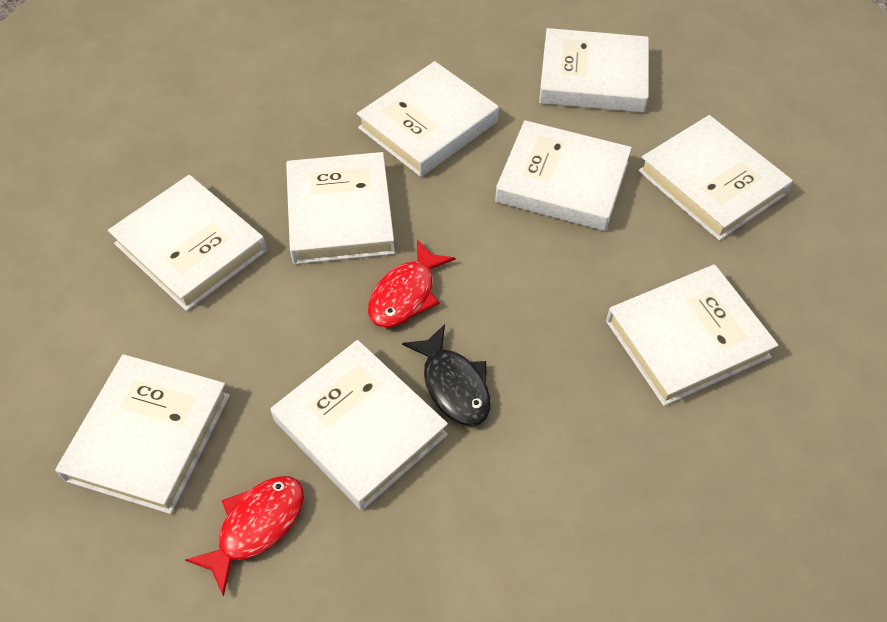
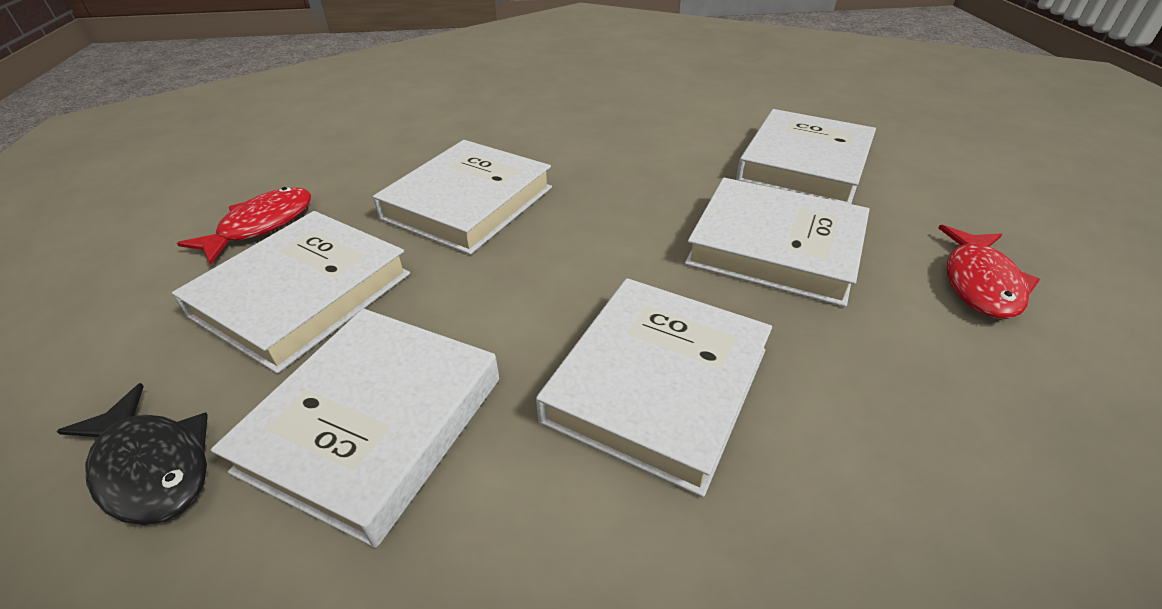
white book: [55,354,230,514] [108,175,267,311] [271,340,448,511] [286,152,395,264] [357,61,499,177] [495,120,632,231] [539,28,649,113] [606,265,778,406] [638,115,793,241] = 9 -> [172,211,410,373] [211,309,499,548] [373,140,552,255] [536,278,772,497] [685,178,870,307] [736,109,876,204] = 6

